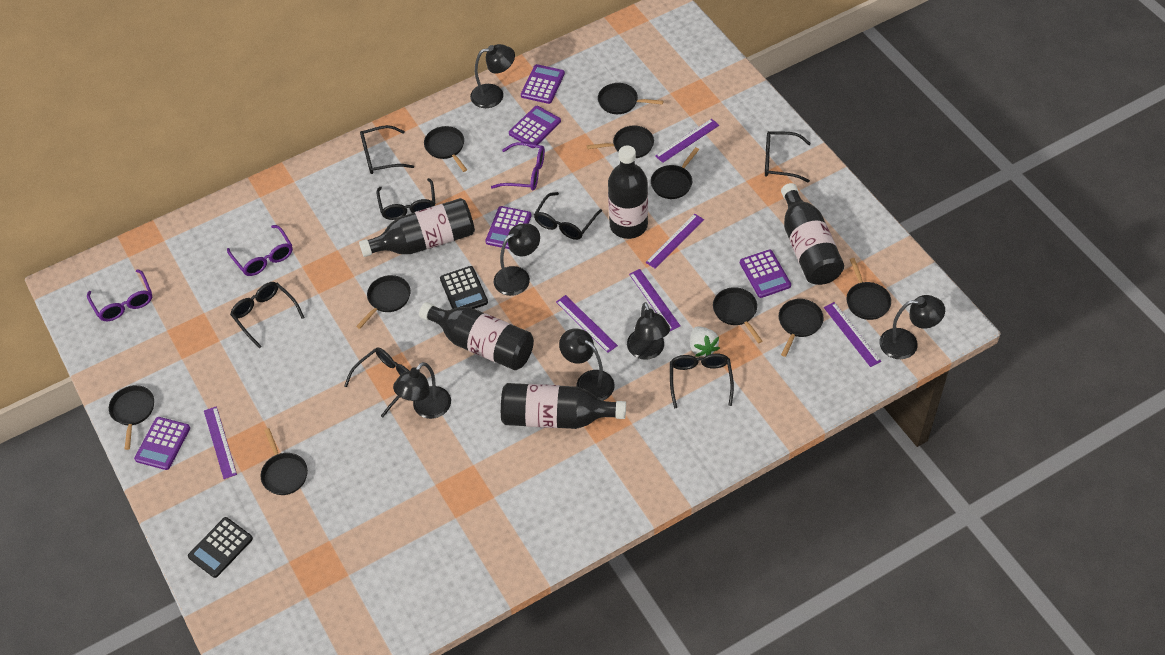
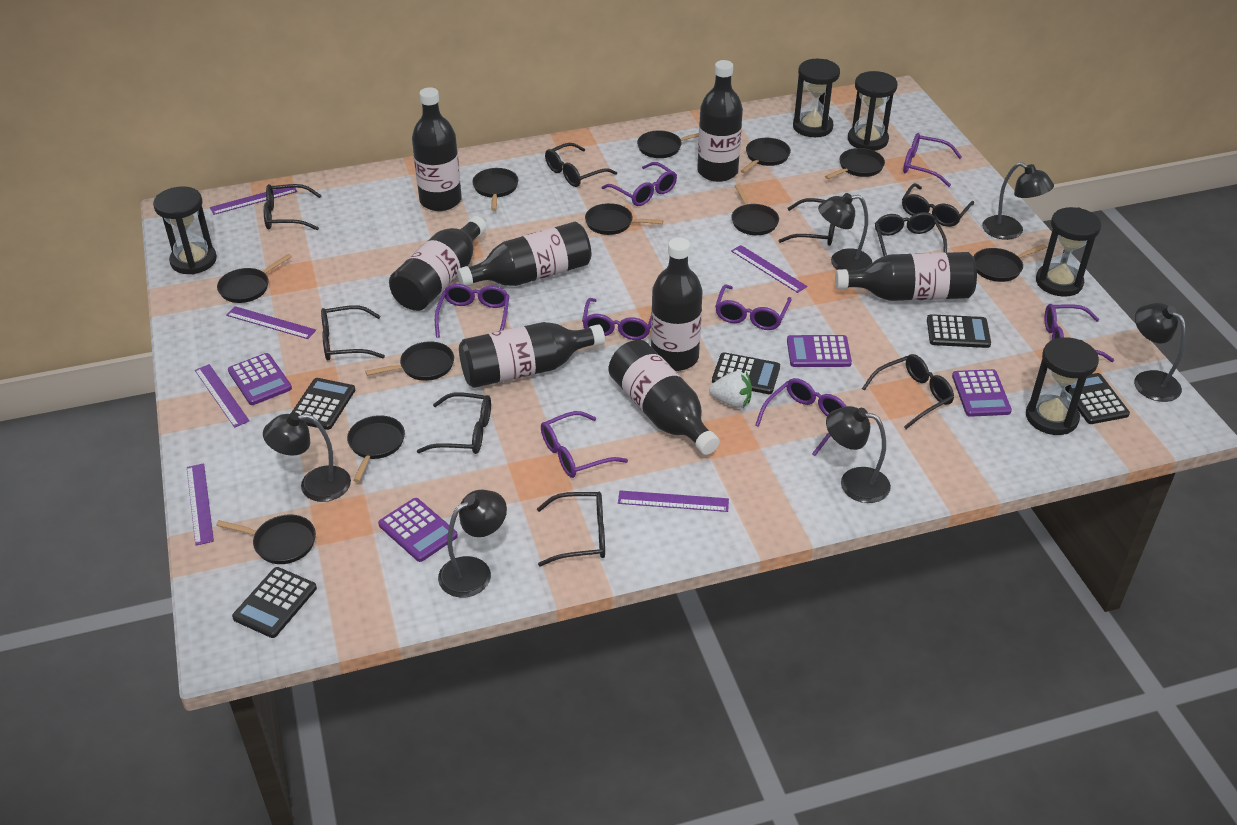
black bottle: [359,198,475,257] [419,302,534,370] [501,383,626,429] [608,145,648,239] [781,183,844,285] = 5 -> [389,216,486,311] [412,87,462,211] [457,222,591,286] [459,322,605,388] [609,340,720,455] [651,237,703,371] [697,60,743,182] [835,252,977,301] = 8
black calculator: [188,517,253,578] [440,266,488,309] = 2 -> [232,567,317,638] [292,378,355,430] [712,352,780,394] [927,314,991,348] [1069,373,1130,424] = 5
black glasses: [230,282,305,349] [344,347,409,417] [360,125,414,174] [377,178,435,220] [534,192,602,240] [670,354,734,409] [765,131,811,182] = 7 -> [264,184,322,230] [321,305,385,360] [417,392,491,454] [537,492,605,566] [545,143,617,187] [779,198,835,246] [862,354,954,429] [875,212,947,256] [902,183,974,227] = 9
black hourglass: none = 0 -> [153,186,217,274] [793,59,840,137] [848,71,897,151] [1026,337,1099,435] [1036,207,1101,297] = 5
black pan: [109,385,154,450] [261,428,308,495] [356,275,410,329] [424,126,467,172] [587,126,654,158] [598,83,664,114] [651,147,699,199] [713,287,762,343] [779,299,824,357] [846,258,891,320] = 10 -> [216,515,316,564] [217,254,292,303] [347,415,405,482] [365,341,454,381] [472,168,518,211] [585,203,663,235] [637,130,699,158] [731,184,779,235] [741,138,791,173] [825,148,885,179] [973,244,1047,282] = 11
purple calculator: [134,417,190,470] [485,206,532,249] [509,106,561,148] [521,64,565,104] [740,250,791,298] = 5 -> [228,353,292,405] [378,498,458,562] [787,335,852,367] [952,369,1012,417] = 4
purple glasses: [87,269,152,321] [227,225,293,276] [491,142,545,191] = 3 -> [435,284,510,338] [541,411,628,478] [582,298,651,340] [602,162,677,206] [715,285,792,330] [755,378,846,456] [903,133,962,187] [1045,304,1114,362] = 8

